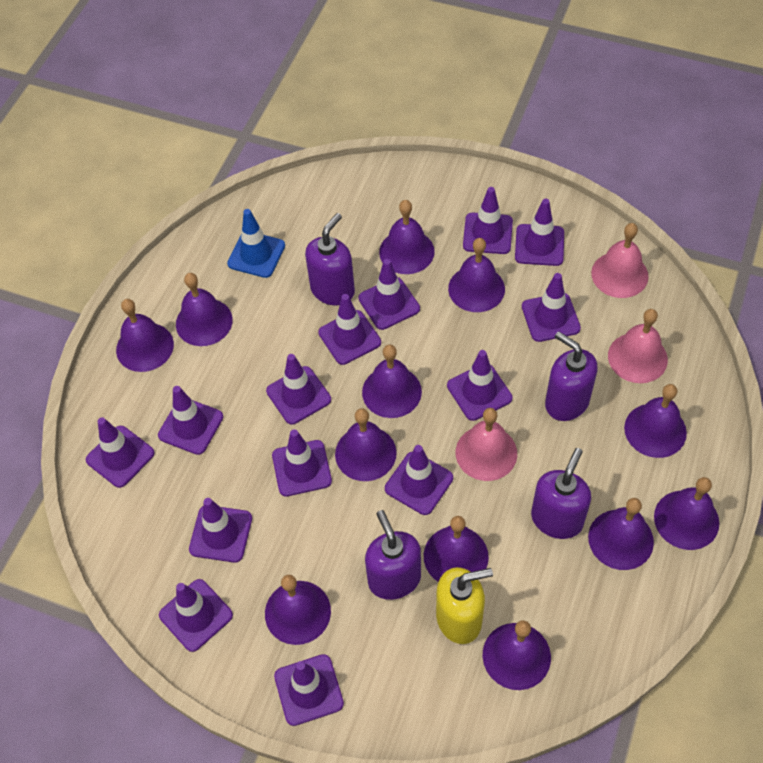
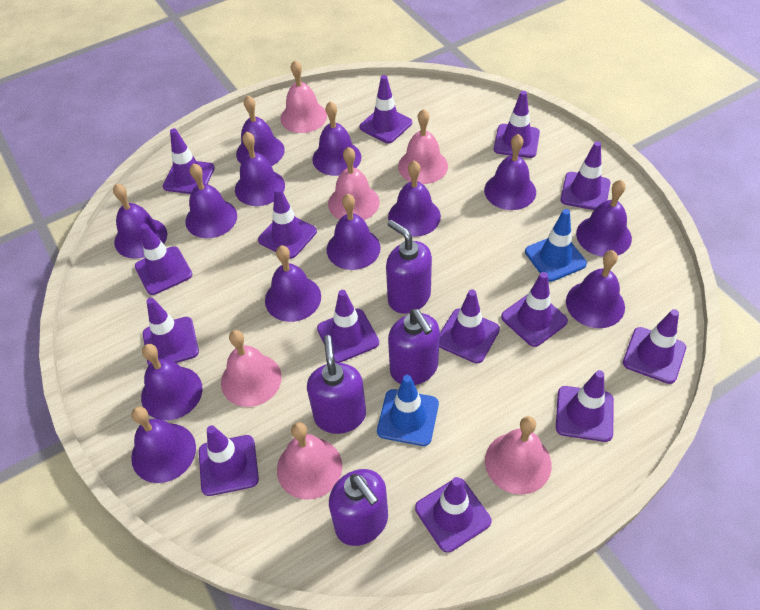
blue traffic cone: [227,209,285,278] = 1 -> [377,375,439,446] [525,209,587,282] = 2
pink bell: [456,408,517,481] [591,223,649,298] [608,309,668,383] = 3 -> [221,330,282,407] [277,422,342,500] [280,60,327,133] [328,147,380,220] [398,109,448,184] [485,416,552,495] = 6
purple bell: [116,299,174,372] [176,273,233,346] [265,575,331,645] [335,408,397,481] [362,345,422,418] [379,200,435,274] [424,516,489,582] [448,238,505,312] [483,620,551,690] [588,498,654,570] [624,384,687,458] [654,477,719,550] = 12 -> [113,184,167,259] [131,407,196,483] [141,344,202,420] [185,163,237,238] [235,132,285,206] [236,96,285,166] [265,245,321,322] [312,101,361,176] [327,194,381,270] [388,161,441,237] [484,134,536,210] [566,250,625,328] [576,180,632,257] = 13
yellow soap dispenser: [436,567,493,644] = 1 -> none = 0

